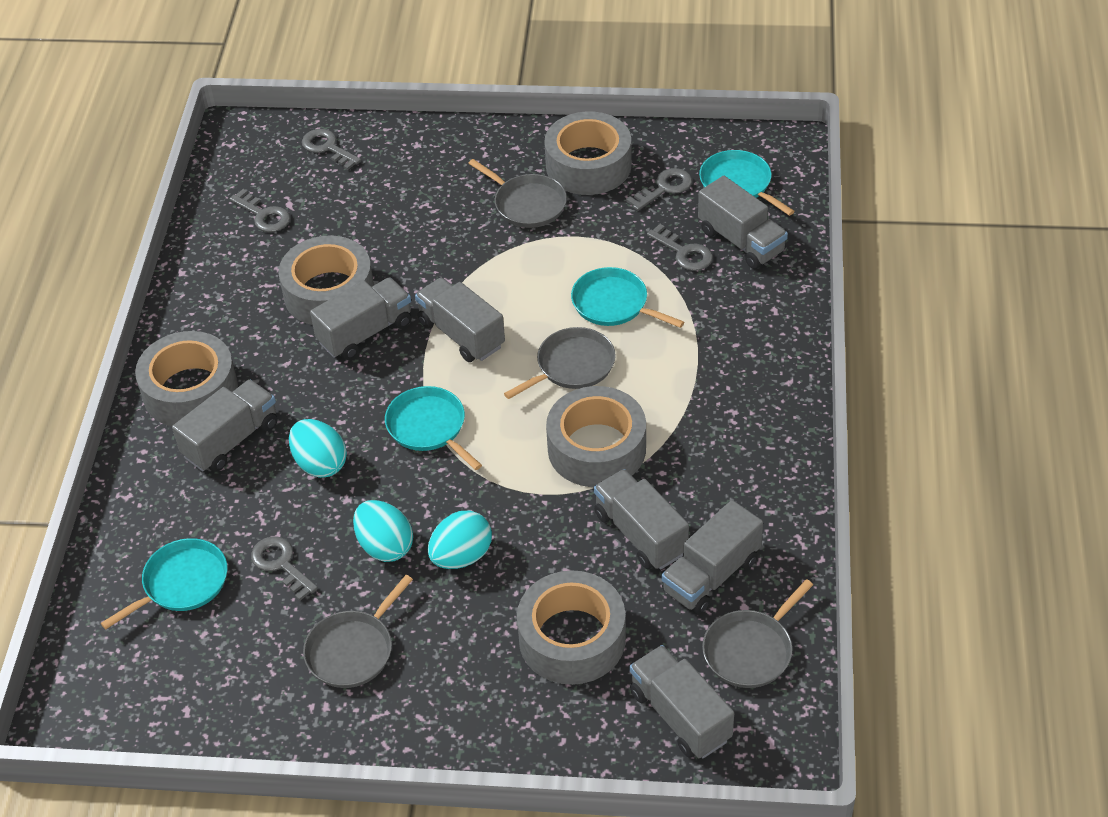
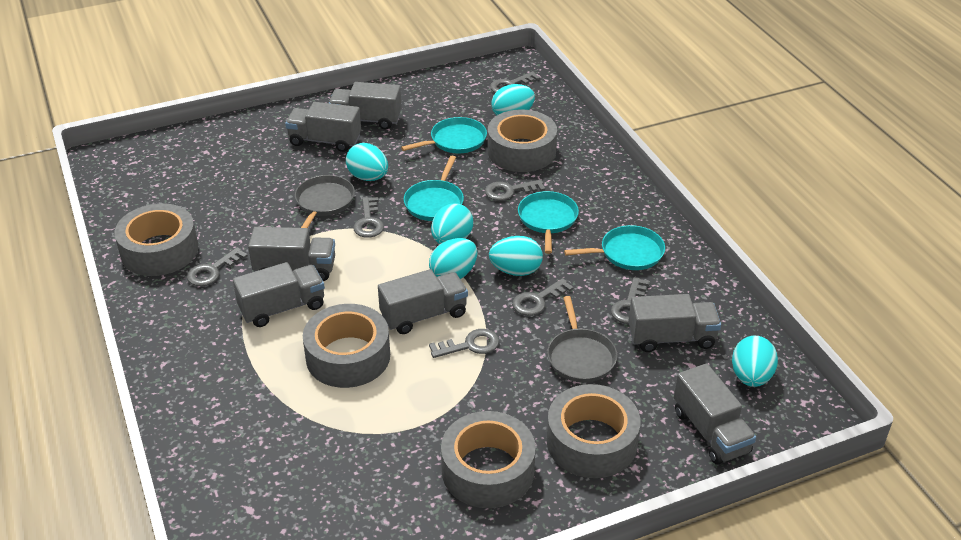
grey key: [230,189,290,232] [251,536,318,601] [302,129,361,170] [626,168,692,211] [647,224,713,271] = 5 -> [187,247,248,286] [353,197,384,238] [429,329,499,358] [485,180,545,201] [490,71,540,93] [512,278,573,316] [611,277,650,324] = 7
grey pan: [303,575,413,688] [468,159,567,228] [504,327,616,399] [702,579,813,688] = 4 -> [295,175,355,228] [547,296,617,382] = 2
turquoise egg: [289,419,347,478] [353,500,413,562] [428,511,492,569] = 3 -> [346,143,388,181] [429,238,477,279] [431,203,473,244] [489,236,543,276] [492,84,535,115] [732,336,778,387] = 6

